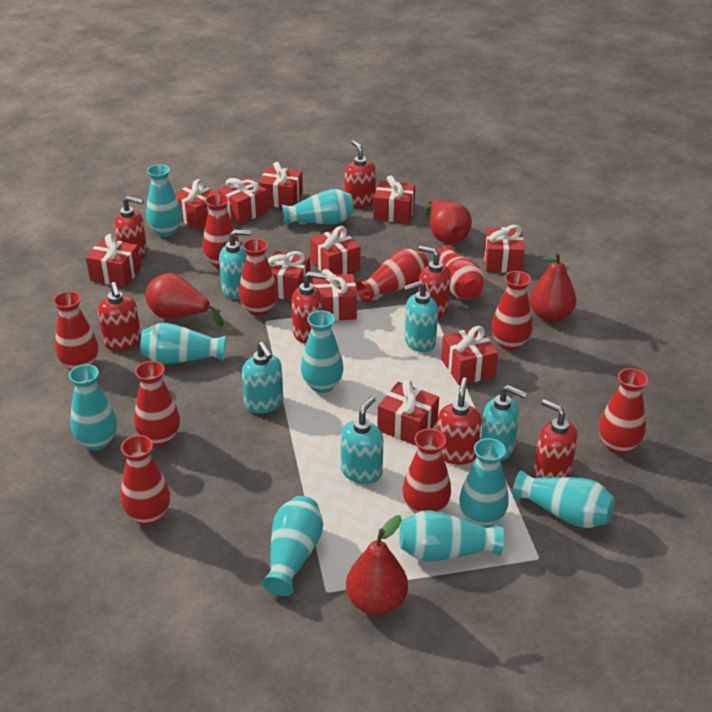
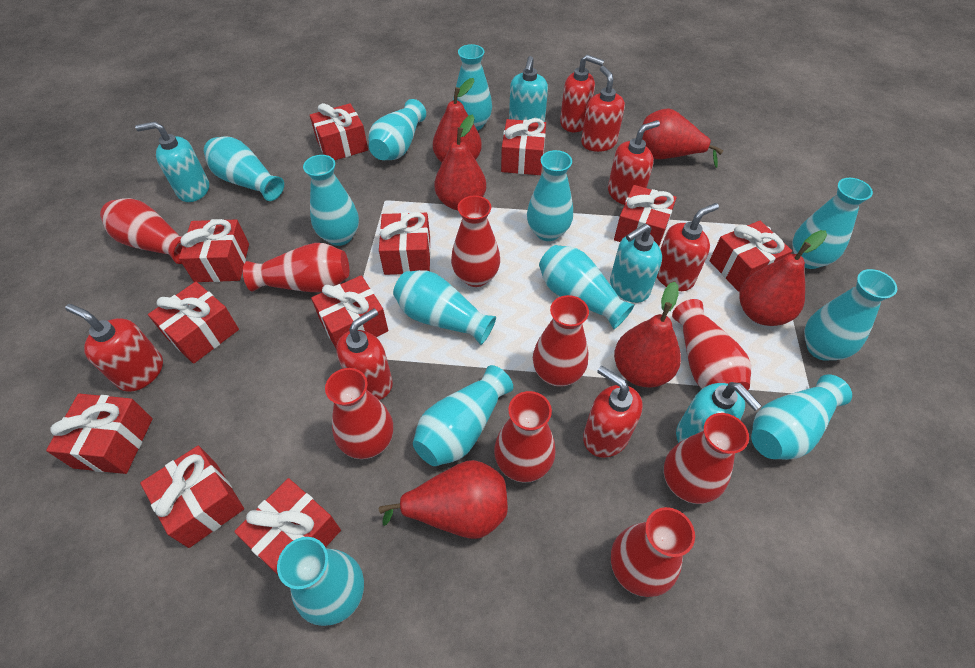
red pear: [145,273,224,327] [346,515,408,615] [426,200,472,244] [529,252,576,322] = 4 -> [379,460,508,539] [433,78,482,163] [434,114,486,210] [614,282,681,388] [642,108,723,168] [739,230,827,326] = 6
red vase: [53,291,98,370] [120,435,170,525] [134,361,180,447] [203,194,240,268] [239,238,278,316] [356,249,428,303] [402,429,451,513] [437,245,485,299] [491,271,532,351] [599,368,648,454] = 10 -> [100,198,183,264] [243,243,349,292] [325,368,393,459] [451,196,500,287] [494,391,555,483] [533,295,589,387] [611,507,695,597] [664,413,749,504] [672,299,751,390] = 9
turquoise soap dispenser: [219,230,251,299] [242,342,283,414] [341,396,384,484] [403,281,438,352] [481,385,527,461] = 5 -> [135,122,209,202] [509,56,548,122] [610,223,662,303] [676,382,762,443] = 4
turquoise vase: [69,364,117,450] [140,323,226,364] [146,164,182,237] [262,496,323,596] [282,189,354,226] [301,311,343,393] [399,510,504,562] [459,438,509,528] [513,470,615,528] = 9 -> [204,137,284,201] [277,537,364,626] [303,155,359,246] [368,99,426,160] [393,270,496,345] [413,365,513,466] [453,44,492,131] [527,150,573,241] [539,245,635,329] [751,374,852,460] [792,178,873,269] [804,269,897,361] = 12

